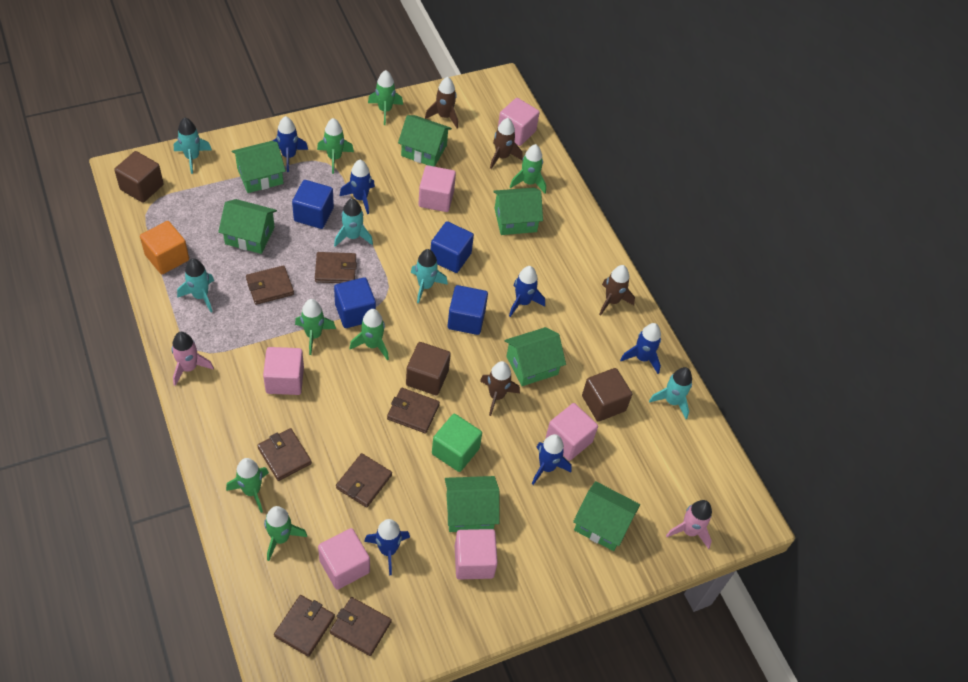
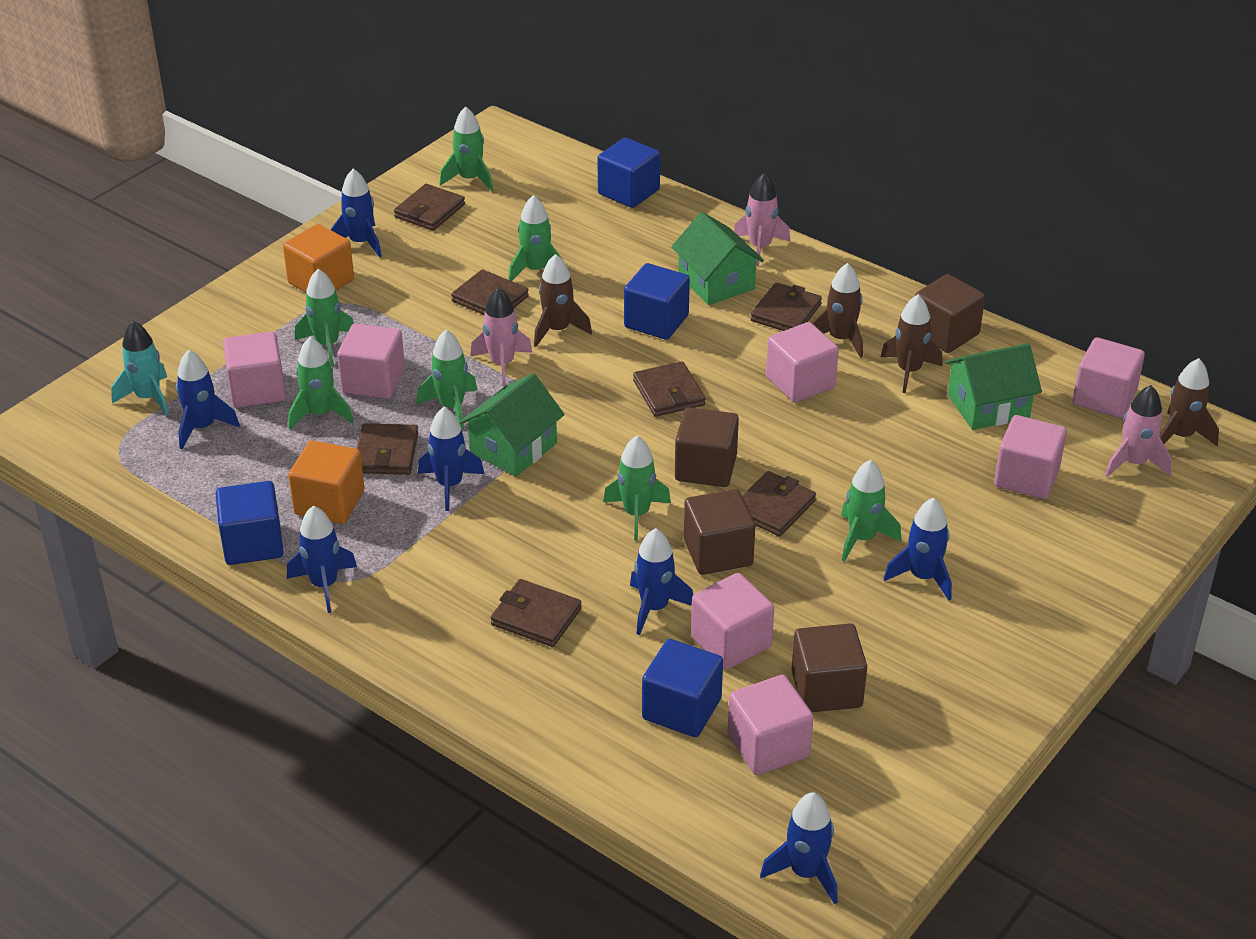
blue rocket: [273,116,308,172] [340,159,375,214] [364,519,410,575] [509,266,545,317] [532,434,572,485] [620,323,661,374] = 6 -> [176,350,240,449] [287,506,357,613] [330,168,382,257] [418,407,484,511] [630,528,693,635] [760,792,838,905] [884,498,952,600] = 7
brown cube: [114,151,164,203] [406,342,451,395] [582,368,632,422] = 3 -> [675,407,739,487] [684,489,755,575] [792,623,867,712] [915,274,985,353] = 4
green cube: [432,414,482,472] = 1 -> none = 0
green house: [218,199,277,254] [232,141,286,193] [398,115,452,167] [445,476,499,532] [493,188,543,235] [505,327,566,386] [573,481,640,551] = 7 -> [459,373,565,476] [671,212,764,305] [945,343,1042,430] = 3
orange cube: [140,221,189,274] = 1 -> [283,224,354,292] [288,440,365,524] = 2
pink cube: [263,347,304,395] [318,528,370,590] [419,165,456,212] [455,529,498,579] [498,98,540,146] [546,403,598,461] = 6 -> [223,331,286,408] [337,324,405,399] [691,573,774,670] [727,675,813,775] [766,322,839,403] [994,415,1067,499] [1073,337,1145,418] = 7
pink rocket: [172,332,214,386] [666,500,712,549] = 2 -> [470,288,532,386] [734,173,790,266] [1105,385,1172,477] = 3
turquoise rocket: [174,118,212,174] [177,258,214,312] [334,198,373,247] [411,249,448,303] [649,367,692,419] = 5 -> [111,321,169,416] = 1

